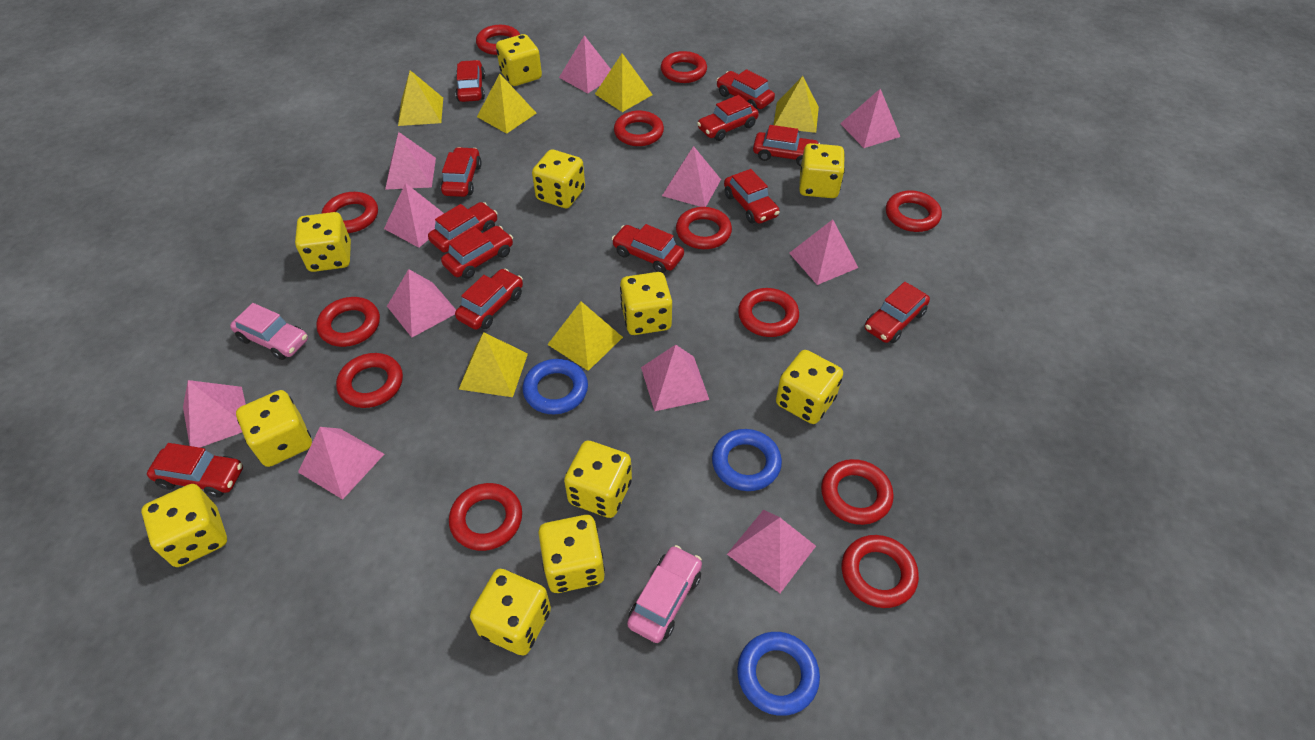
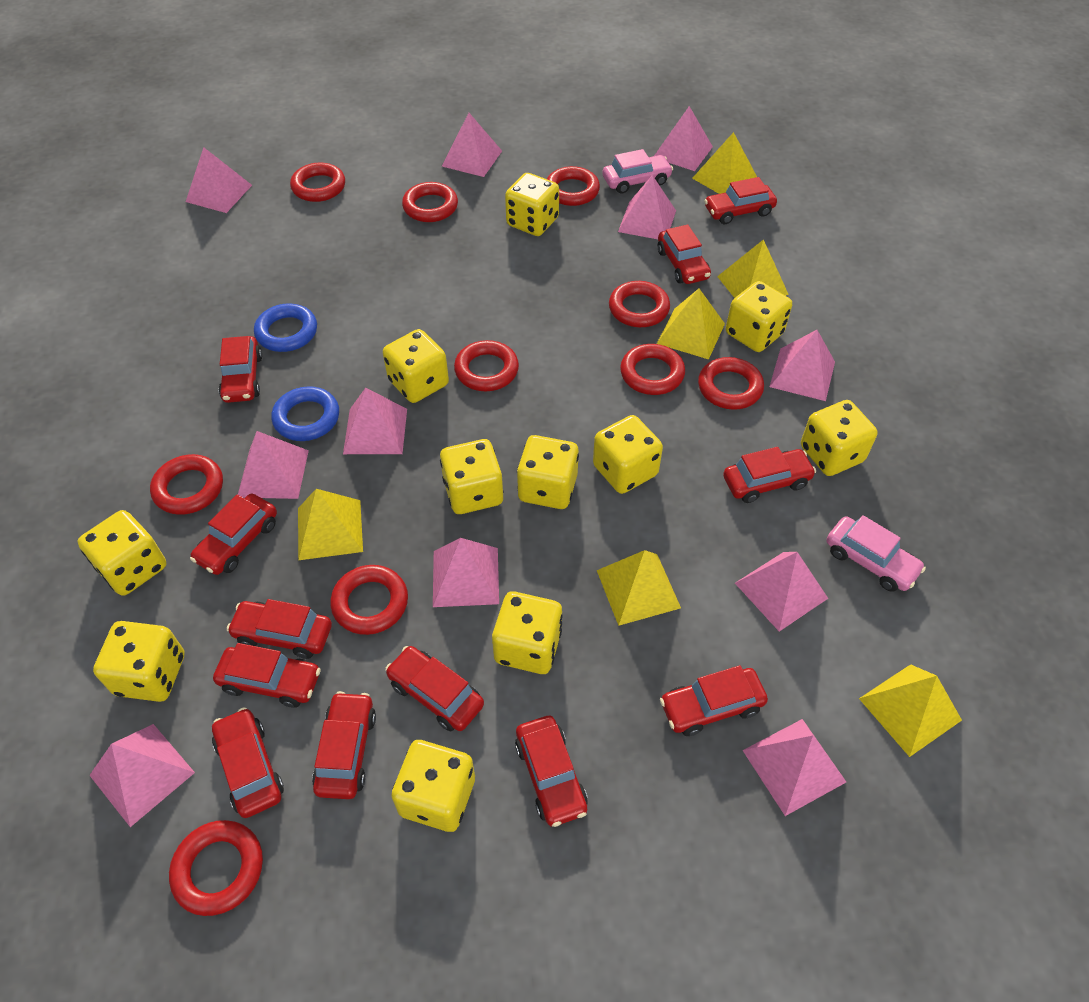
blue ring: [522,359,588,414] [712,429,782,491] [737,632,820,716] = 3 -> [254,303,317,352] [271,387,339,441] = 2
red ring: [316,297,380,347] [321,192,378,233] [336,353,403,408] [449,483,522,551] [476,25,520,55] [614,111,664,146] [661,51,707,83] [676,207,732,249] [738,288,799,337] [821,459,894,525] [842,535,919,608] [886,190,942,232] = 12 -> [150,454,223,515] [169,820,263,916] [290,162,345,202] [330,565,408,635] [402,182,458,222] [454,340,519,391] [547,166,600,206] [609,281,670,327] [620,344,685,395] [698,357,764,410] = 10

